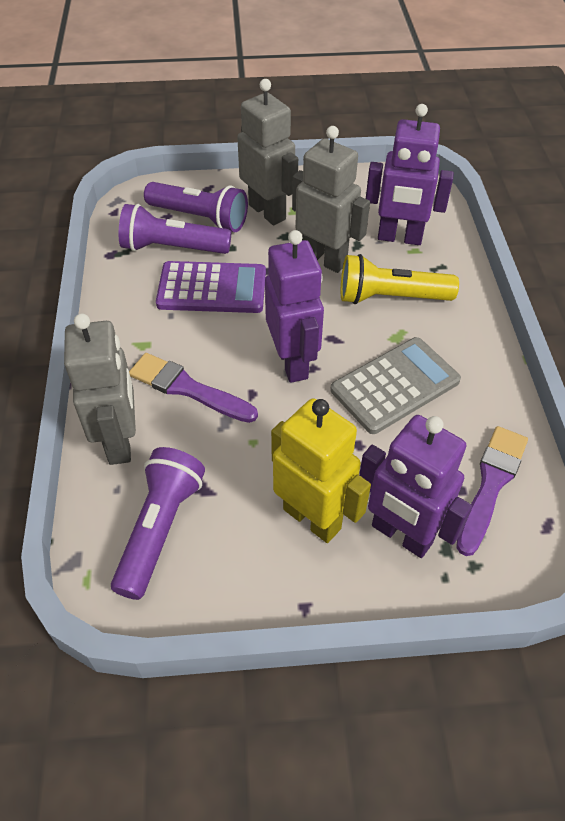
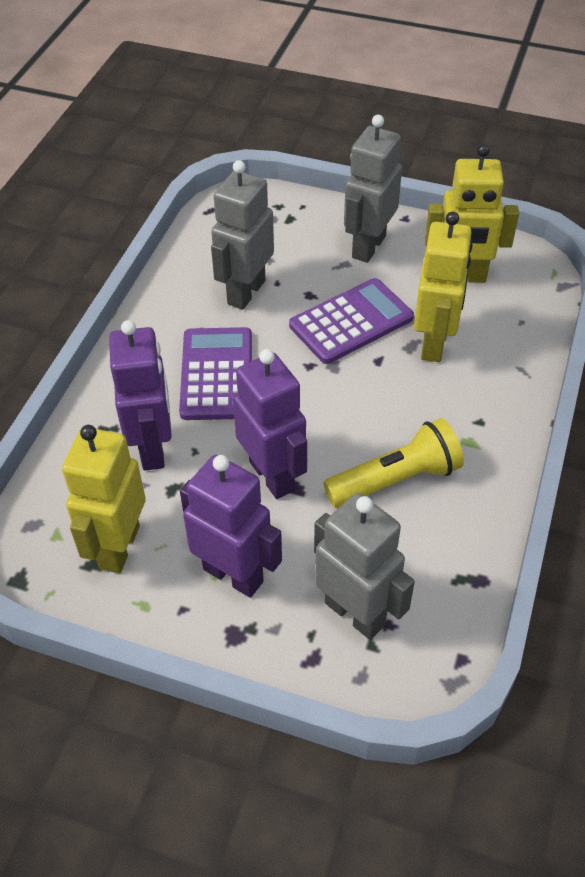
grey calculator: [330,337,461,434] = 1 -> none = 0
purple brush: [129,353,258,423] [456,426,528,556] = 2 -> none = 0
purple calculator: [156,261,266,313] = 1 -> [179,327,252,420] [289,278,414,364] = 2
purple flashlight: [111,447,205,600] [119,204,231,254] [144,182,248,232] = 3 -> none = 0
yellow robot: [271,398,371,543] = 1 -> [62,425,146,573] [414,212,473,362] [425,144,519,283] = 3

